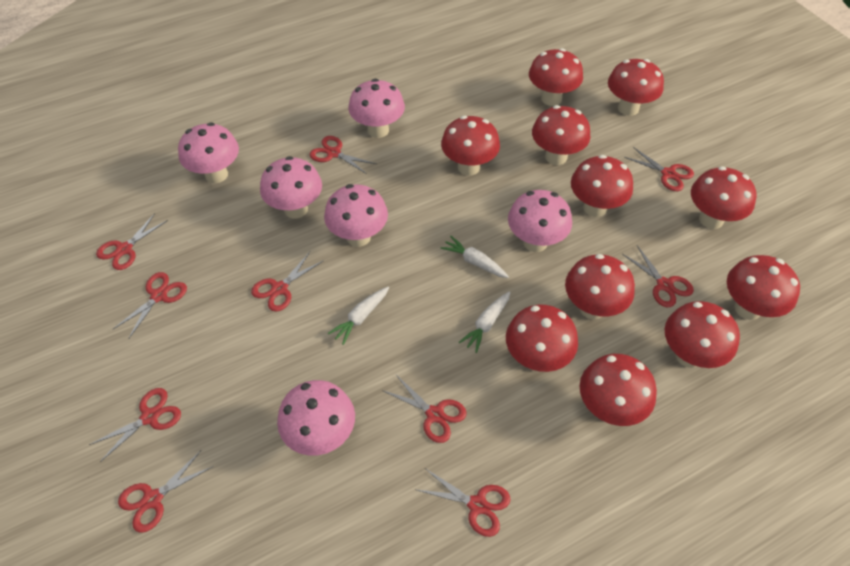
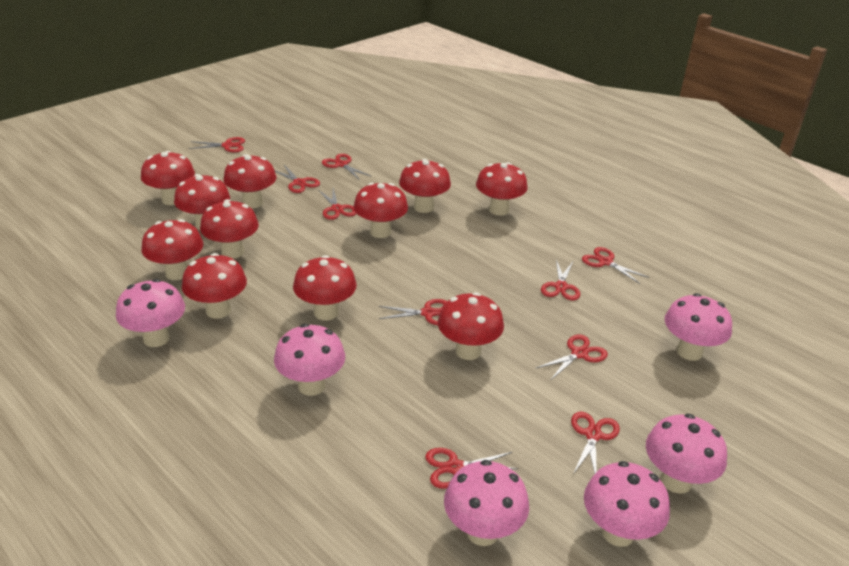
white carrot: [328,287,389,345] [440,236,509,278] [459,291,511,353] = 3 -> none = 0

